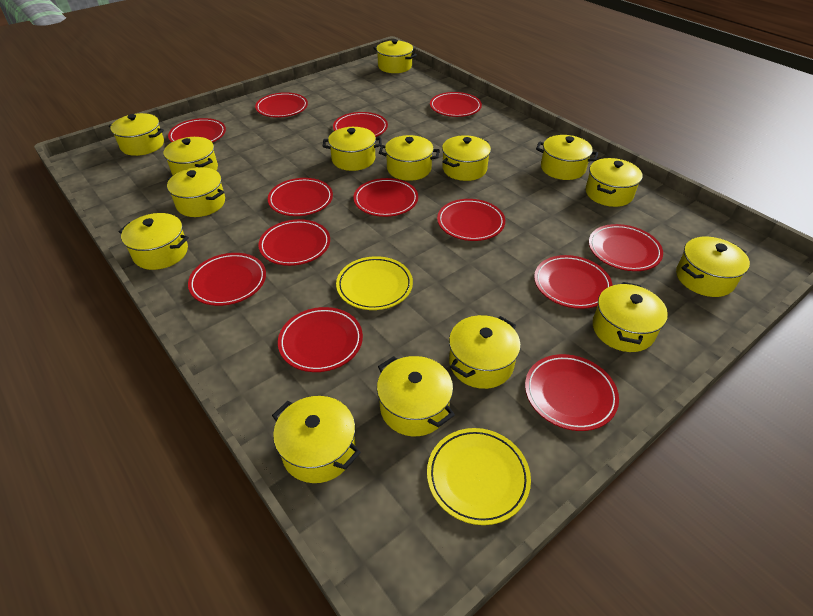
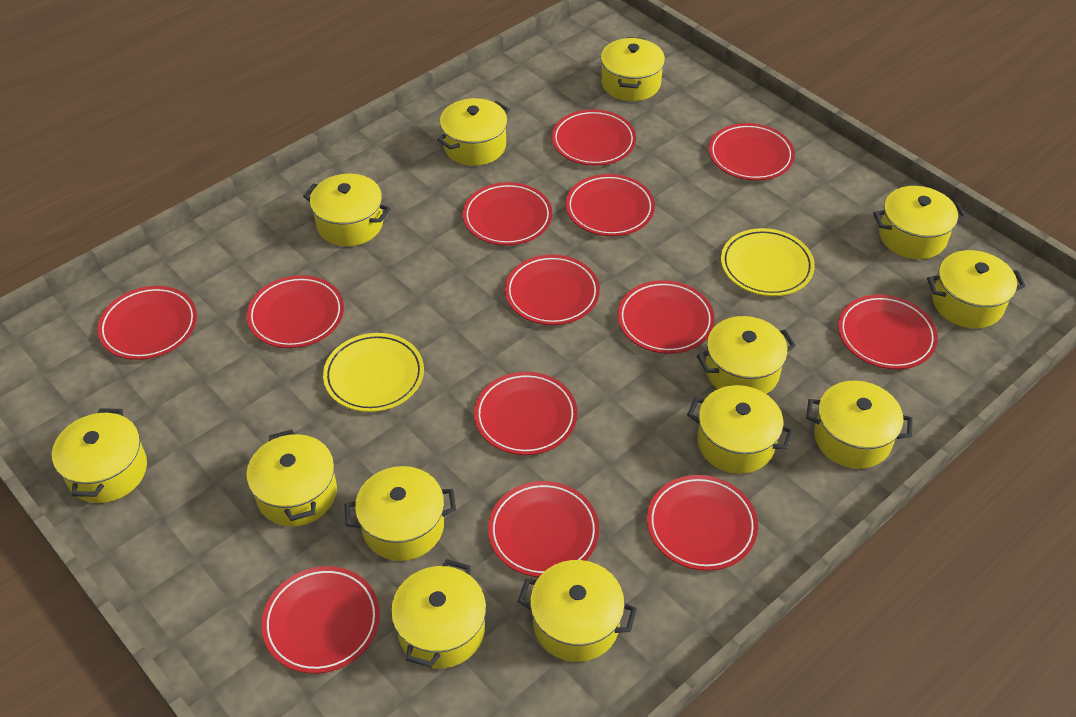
yellow pot: [109,113,164,156] [119,213,189,270] [164,137,218,175] [167,167,225,217] [272,396,361,483] [323,127,382,171] [374,39,417,73] [377,356,455,436] [379,135,440,181] [442,135,491,181] [449,315,521,389] [536,135,598,180] [586,158,642,207] [593,282,668,352] [676,237,750,297] = 15 -> [52,408,147,503] [246,429,337,527] [303,174,390,246] [344,466,456,561] [391,559,486,668] [437,98,510,166] [518,560,637,662] [601,37,665,101] [687,385,794,474] [697,316,796,394] [806,381,913,469] [873,186,966,259] [927,250,1025,328] = 13

